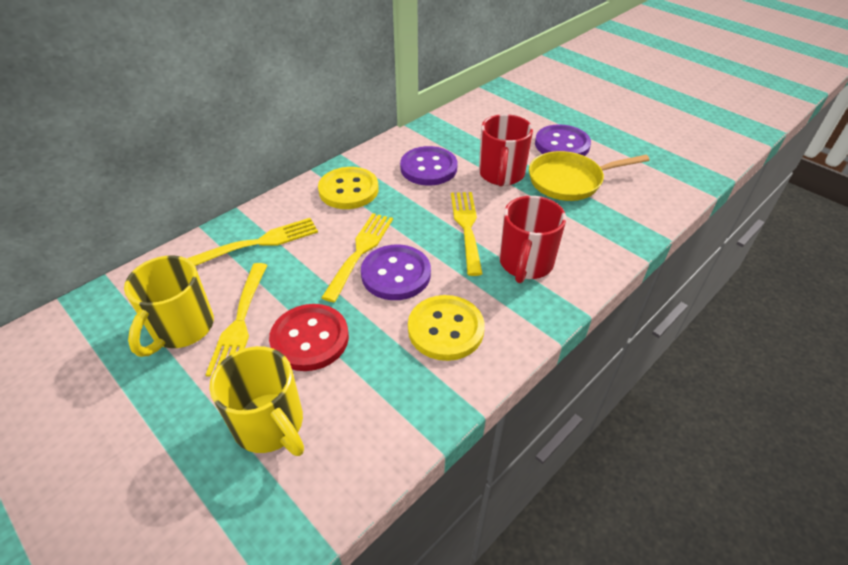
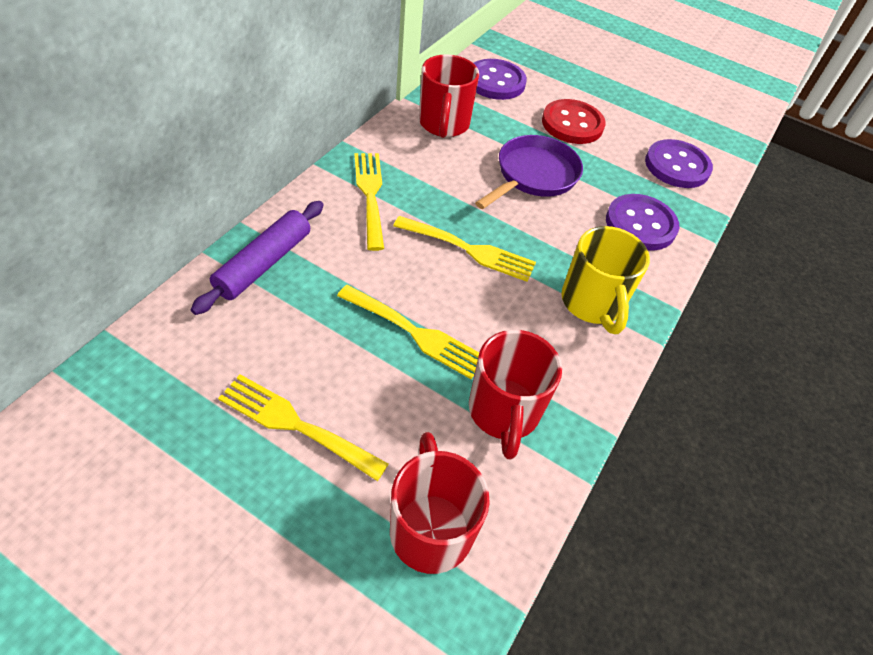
purple pan: none = 0 -> [475,135,583,209] = 1
purple rolling pin: none = 0 -> [191,201,324,315] = 1
red mug: [479,114,533,186] [499,196,566,283] = 2 -> [390,432,490,574] [419,54,479,138] [469,330,562,460] = 3
yellow button: [318,167,379,209] [408,295,485,361] = 2 -> none = 0
yellow mug: [124,255,214,357] [210,346,304,456] = 2 -> [561,226,650,334] = 1
yellow pan: [529,151,650,201] = 1 -> none = 0

